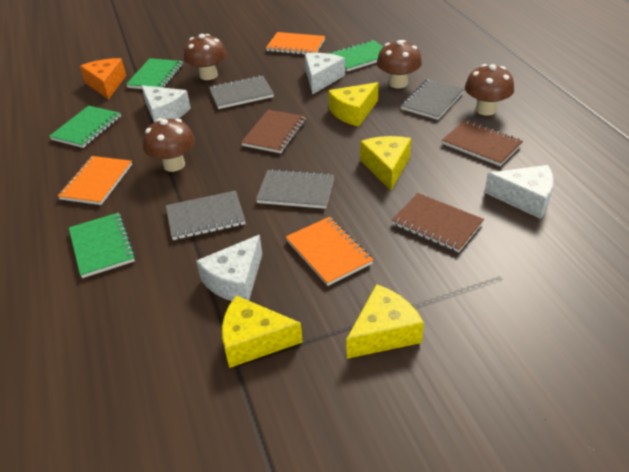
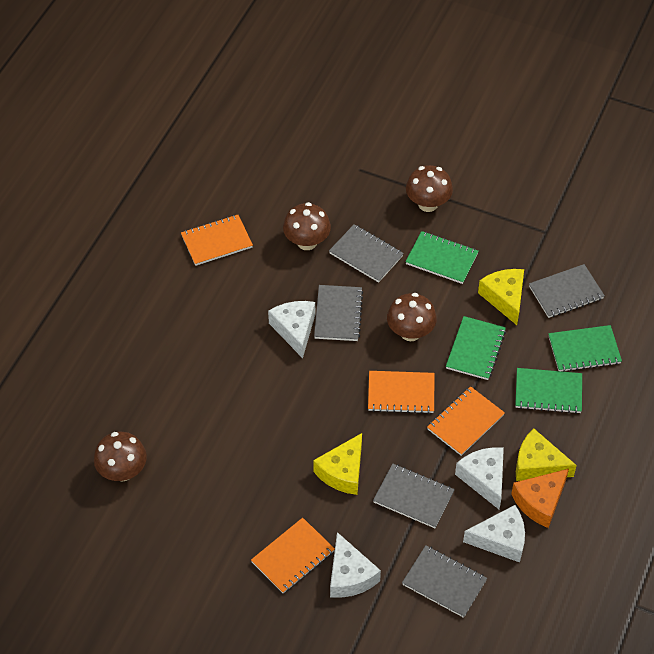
brown notebook: [241,110,306,153] [392,193,484,252] [442,120,523,166] = 3 -> none = 0
grey notebook: [166,190,246,240] [209,75,274,109] [256,169,334,209] [401,79,464,120] = 4 -> [314,285,363,341] [329,224,404,283] [373,464,455,528] [402,545,487,618] [529,264,605,318] = 5
orange notebook: [58,156,132,205] [266,32,325,55] [286,217,373,286] = 3 -> [181,215,253,266] [251,518,335,593] [368,371,434,414] [427,386,505,456] = 4
yellow cheese: [222,295,303,368] [328,82,378,127] [346,284,424,359] [360,136,411,190] = 4 -> [313,433,362,495] [478,269,524,325] [516,428,577,481] = 3

